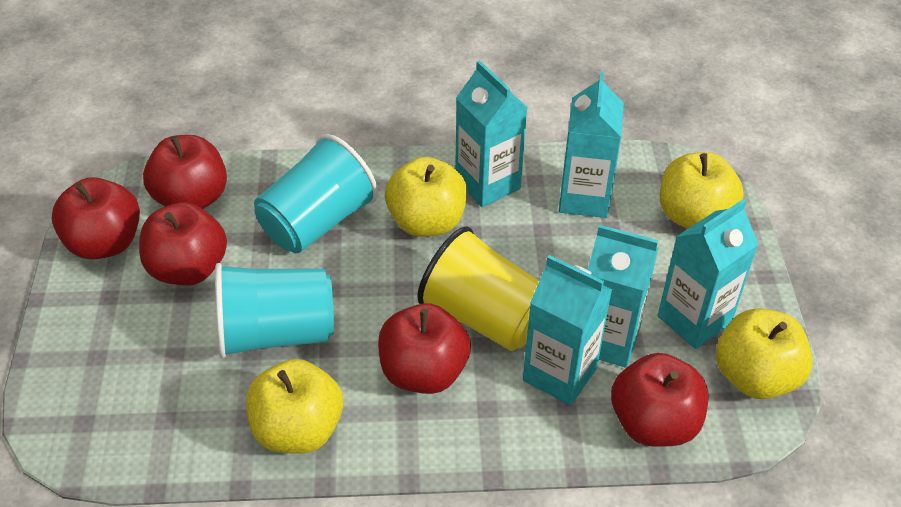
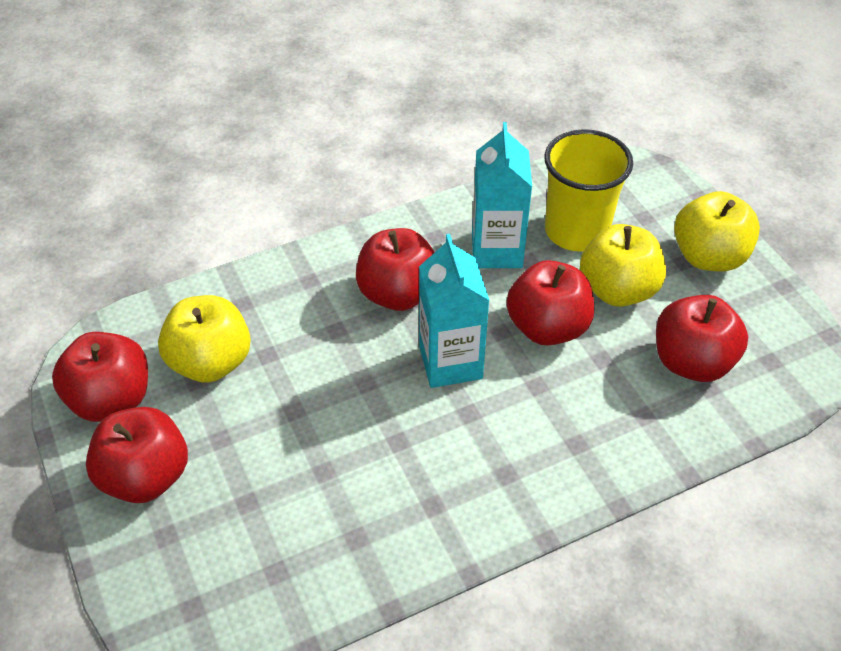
turquoise carton: [455,60,528,207] [523,255,612,405] [559,72,624,218] [588,225,659,368] [657,199,758,349] = 5 -> [419,234,490,388] [472,122,532,268] = 2
turquoise cup: [215,263,334,359] [254,134,378,253] = 2 -> none = 0
yellow apple: [246,359,343,454] [385,157,467,237] [660,152,744,229] [716,308,813,399] = 4 -> [158,295,251,383] [580,224,666,307] [674,191,760,272] = 3

